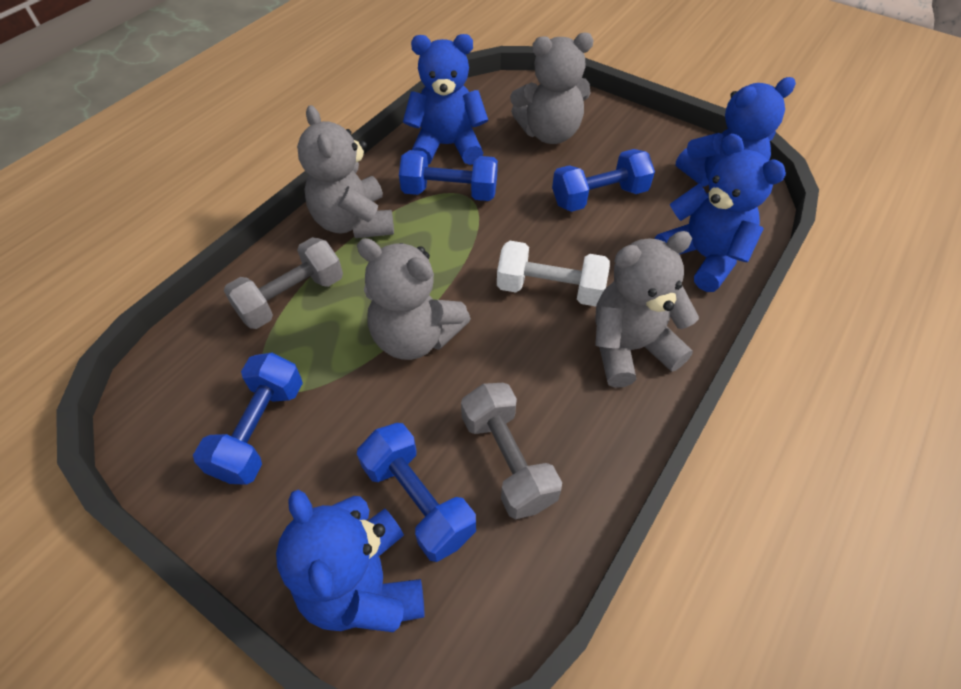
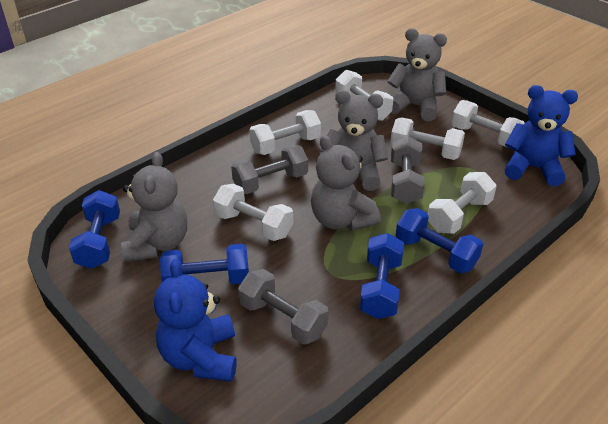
blue teddy bear: [276,490,425,632] [403,34,488,165] [655,134,786,292] [676,77,796,187] = 4 -> [154,259,237,381] [505,85,578,186] = 2
grey dumbbell: [224,237,343,329] [461,383,562,519] = 2 -> [231,145,308,194] [238,269,329,345] [391,136,425,204] = 3
white dumbbell: [497,241,610,307] = 1 -> [213,184,293,241] [249,110,321,155] [335,70,393,121] [390,117,465,160] [428,172,496,234] [451,100,525,147] = 6

